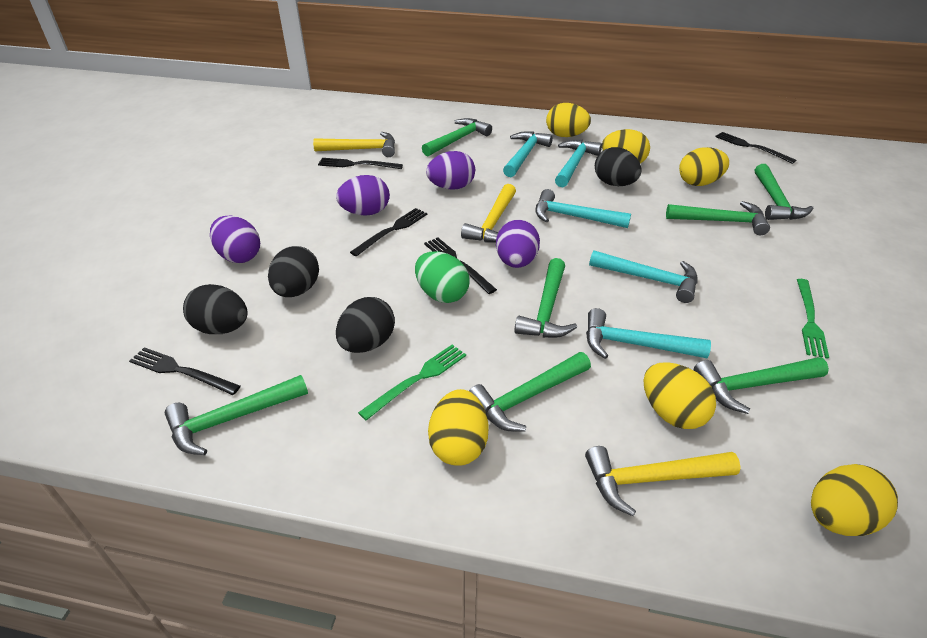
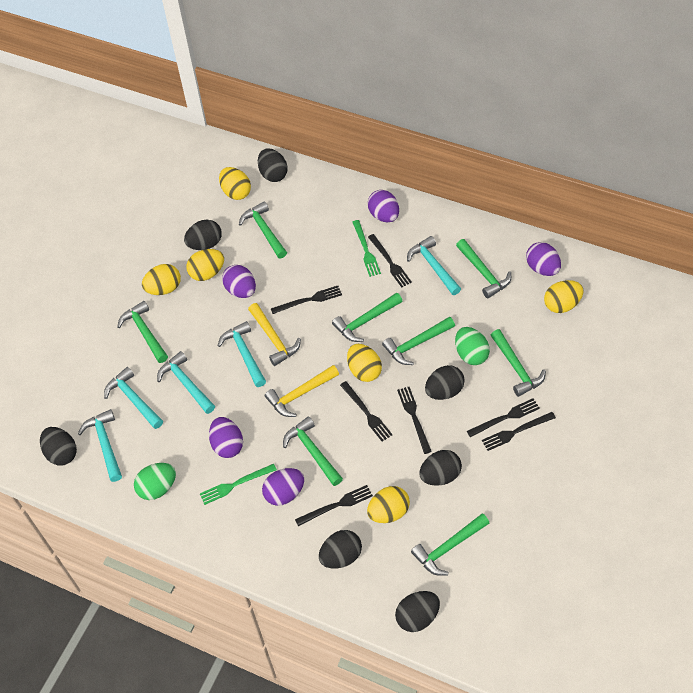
black egg: [183,284,248,334] [268,246,319,297] [336,297,395,353] [595,147,642,186] = 4 -> [40,427,77,465] [184,220,222,250] [258,148,288,182] [319,530,362,569] [395,591,440,632] [420,450,462,486] [425,365,465,400] = 7
black fork: [129,347,241,395] [318,158,403,169] [350,208,428,257] [424,237,497,294] [715,132,796,164] = 5 -> [271,286,342,314] [295,485,373,526] [340,381,393,442] [368,234,412,288] [397,387,432,454] [467,398,540,437] [482,412,556,451] = 7
green egg: [415,251,469,303] = 1 -> [134,463,176,500] [455,327,490,365] = 2
green hammer: [165,375,308,455] [422,118,492,156] [469,352,591,432] [514,258,577,338] [666,201,770,235] [694,357,829,414] [755,164,813,220] = 7 -> [117,301,168,363] [239,201,287,258] [283,416,343,486] [332,292,402,342] [382,317,455,365] [411,513,489,576] [456,239,511,298] [491,329,546,397] = 8
purple egg: [210,216,260,263] [336,175,390,216] [426,151,475,190] [496,220,540,268] = 4 -> [209,417,243,458] [222,265,256,298] [262,468,304,506] [368,190,399,223] [526,242,561,276] = 5
yellow hammer: [313,132,395,157] [461,184,516,243] [585,446,741,516] = 3 -> [248,303,301,366] [265,365,339,417] = 2

